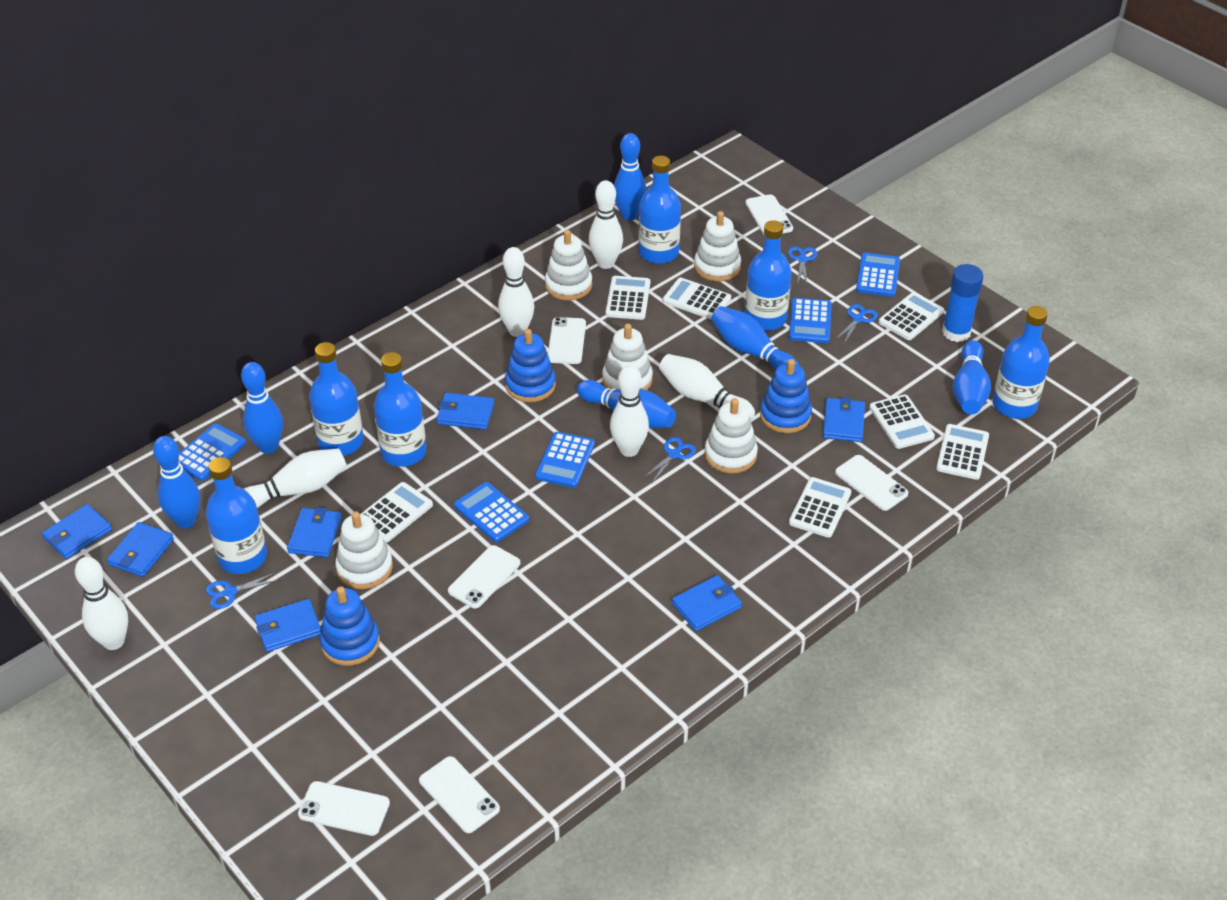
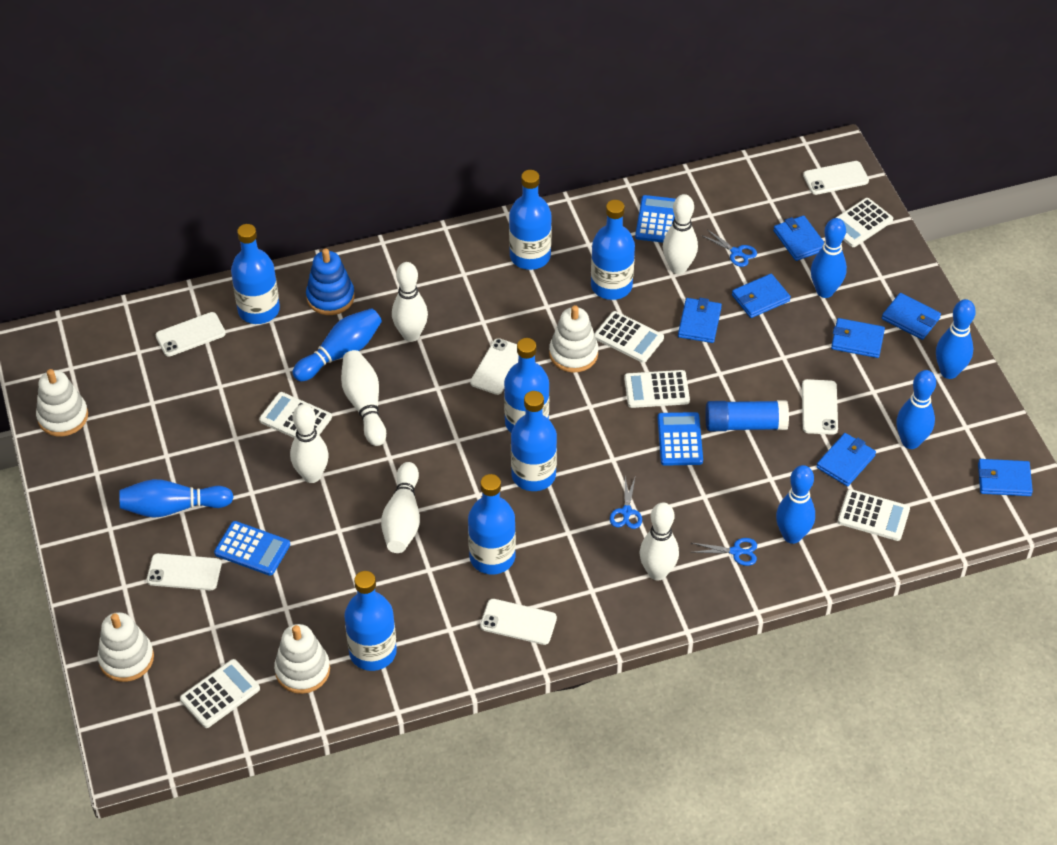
blue bottle: [206,457,267,574] [309,342,364,456] [374,352,427,467] [639,156,681,264] [745,220,792,331] [993,306,1050,419] = 6 -> [231,224,280,324] [344,571,397,671] [468,474,516,574] [504,338,549,433] [509,170,552,270] [511,391,557,491] [591,200,635,300] = 7
blue calculator: [179,424,246,481] [454,482,529,542] [535,432,595,488] [789,298,832,343] [856,252,900,297] = 5 -> [214,521,290,576] [635,195,675,243] [657,412,703,466] = 3
blue scissors: [206,572,279,609] [643,437,696,483] [788,246,817,284] [835,304,878,343] = 4 -> [610,475,642,529] [692,538,757,566] [701,229,757,267] = 3
blue stacking toy: [320,586,380,666] [505,329,556,402] [760,359,812,433] = 3 -> [306,249,355,315] = 1
white calculator: [361,482,433,543] [606,276,650,320] [663,278,731,319] [789,477,851,538] [869,394,935,449] [879,292,944,340] [936,424,989,480] = 7 -> [180,659,260,728] [259,392,332,438] [594,311,664,363] [624,370,690,408] [836,198,893,247] [838,489,910,541] = 6
white stacking toy: [335,511,393,589] [545,230,592,301] [602,324,653,390] [694,211,741,281] [705,398,758,474] = 5 -> [36,369,88,437] [97,612,154,682] [274,624,330,694] [549,305,598,373] = 4

